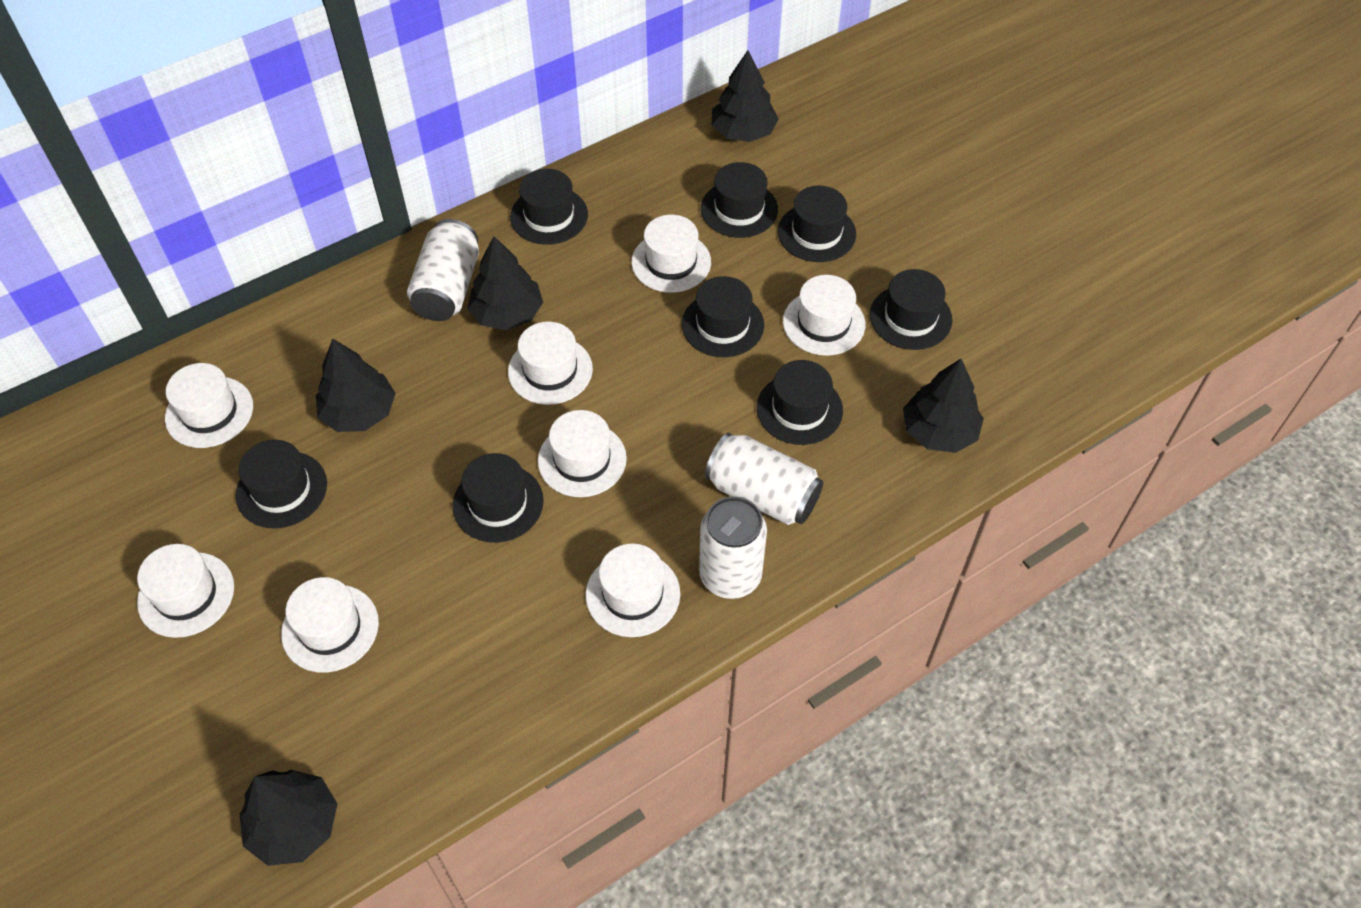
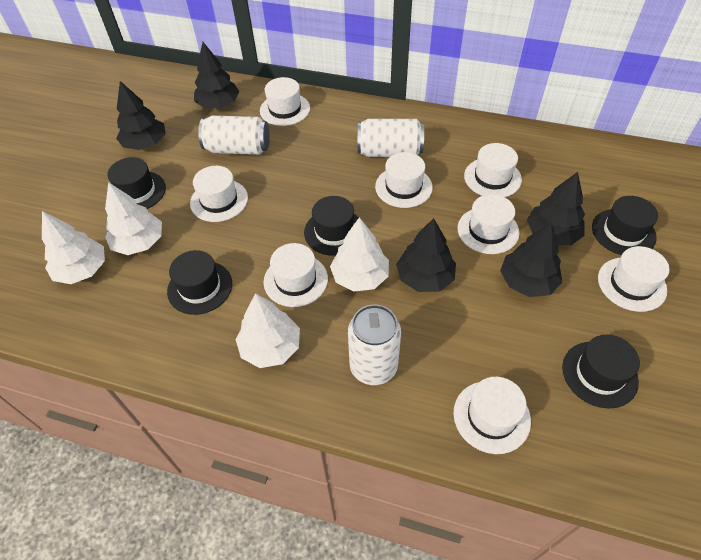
black hat: [236,440,327,529] [452,453,544,543] [510,169,588,245] [682,276,764,357] [701,162,778,238] [757,360,843,445] [778,186,856,262] [870,269,952,350] = 8 -> [108,157,166,209] [167,250,232,315] [304,196,359,256] [562,335,640,408] [592,196,658,255] = 5
white tree: none = 0 -> [42,211,105,284] [105,182,162,255] [236,293,300,368] [330,217,389,292] = 4

